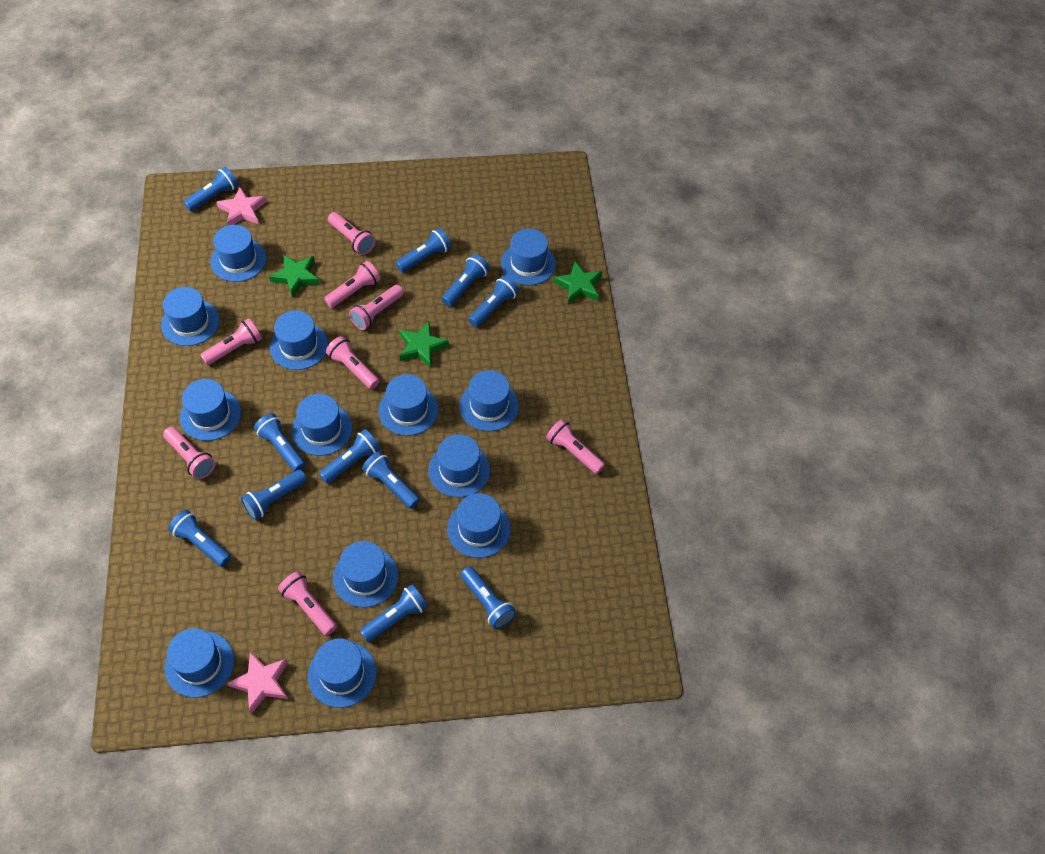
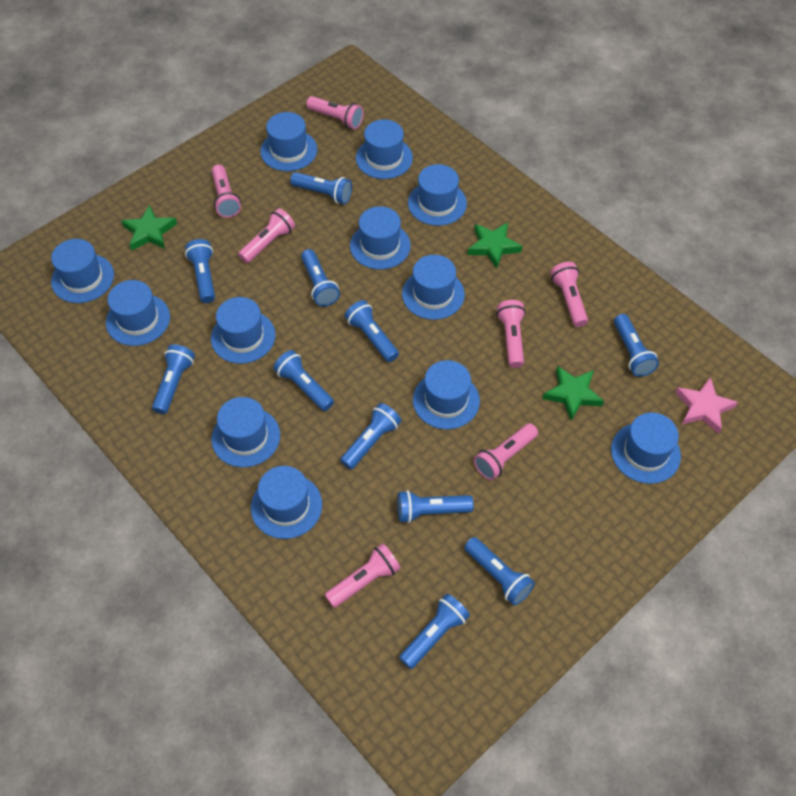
blue hat: [161,287,219,346] [165,628,234,698] [180,379,241,441] [211,225,267,282] [270,310,328,370] [291,394,353,456] [308,638,377,708] [333,541,398,607] [378,374,439,436] [428,434,490,498] [447,493,511,558] [459,370,519,431] [501,229,556,285] = 13 -> [51,239,114,303] [106,280,170,346] [211,297,276,364] [211,397,280,467] [251,466,322,539] [260,112,317,171] [350,206,411,269] [356,119,413,179] [402,255,465,320] [408,164,467,226] [413,360,480,429] [611,413,681,484] = 12
pink flashlight: [163,427,215,479] [200,318,262,365] [278,571,337,636] [324,261,381,308] [326,336,379,389] [328,212,375,255] [349,285,404,330] [546,419,605,474] = 8 -> [212,165,241,218] [238,208,295,263] [306,96,364,129] [325,543,401,608] [474,423,538,480] [496,300,526,368] [550,262,588,327] = 7
pink star: [217,187,266,225] [227,652,288,714] = 2 -> [675,377,738,434] = 1

